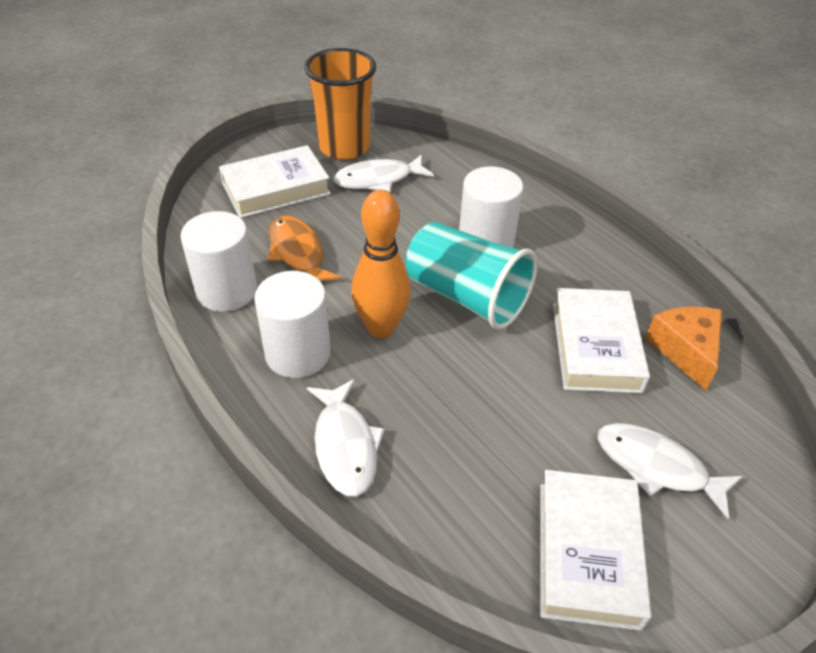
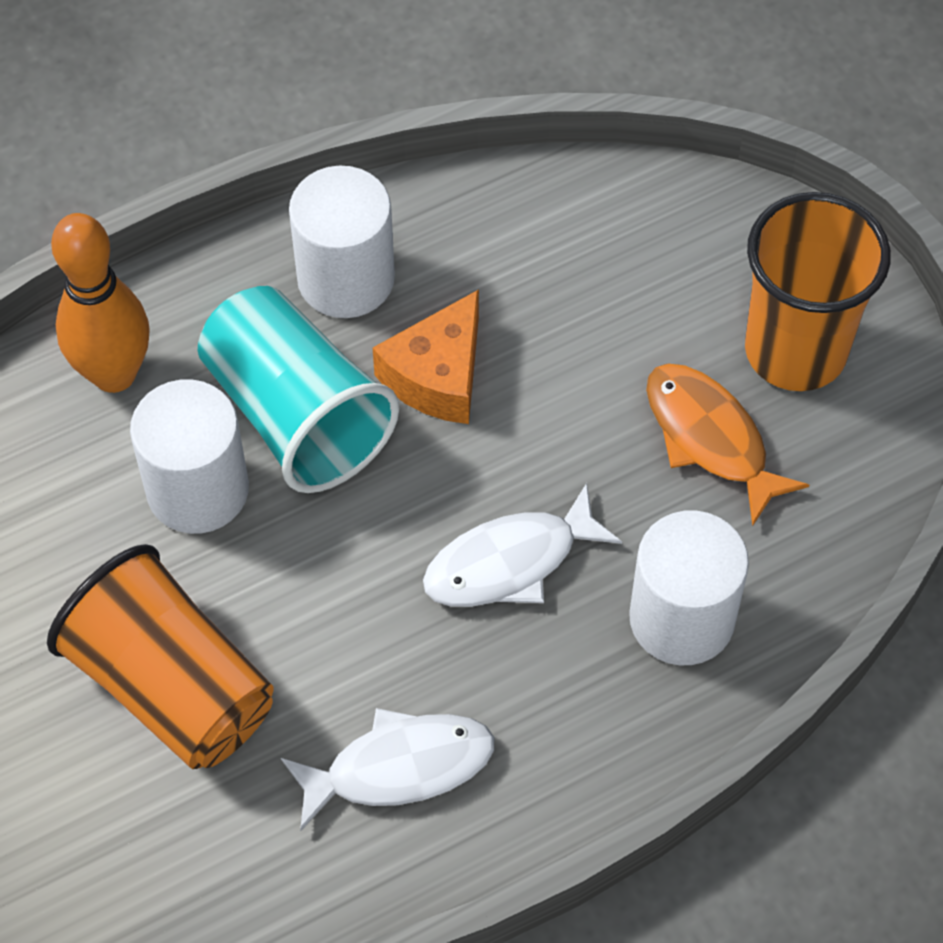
orange cup: [305,48,376,160] = 1 -> [47,544,274,769] [745,192,891,391] = 2
white book: [219,145,331,218] [540,470,651,631] [553,288,650,393] = 3 -> none = 0
white fish: [307,379,385,497] [333,154,434,192] [597,423,743,519] = 3 -> [281,708,494,831] [423,483,622,607] = 2

